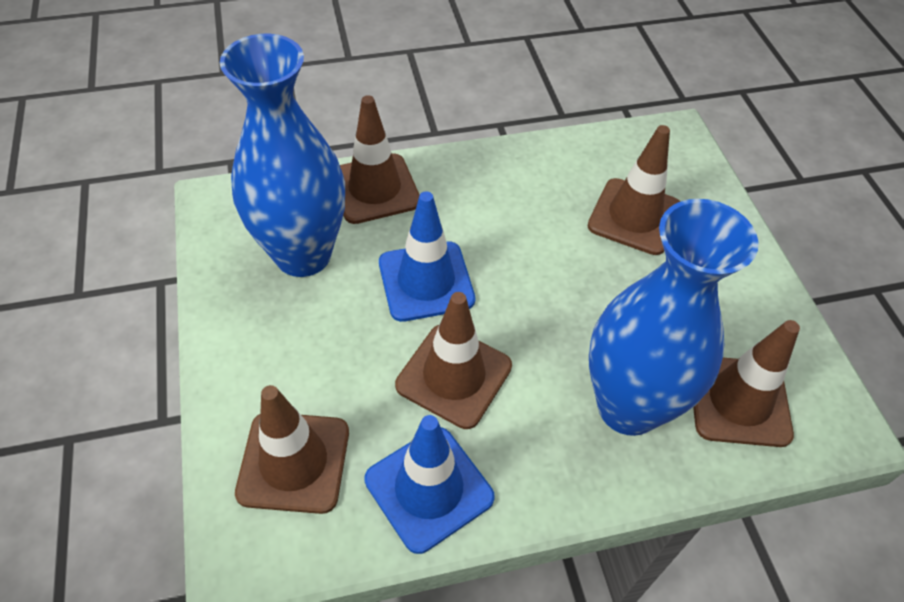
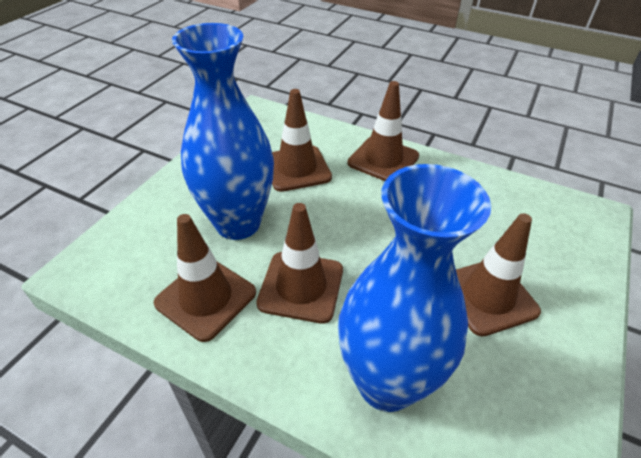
blue traffic cone: [364,415,495,554] [379,191,475,322] = 2 -> none = 0

